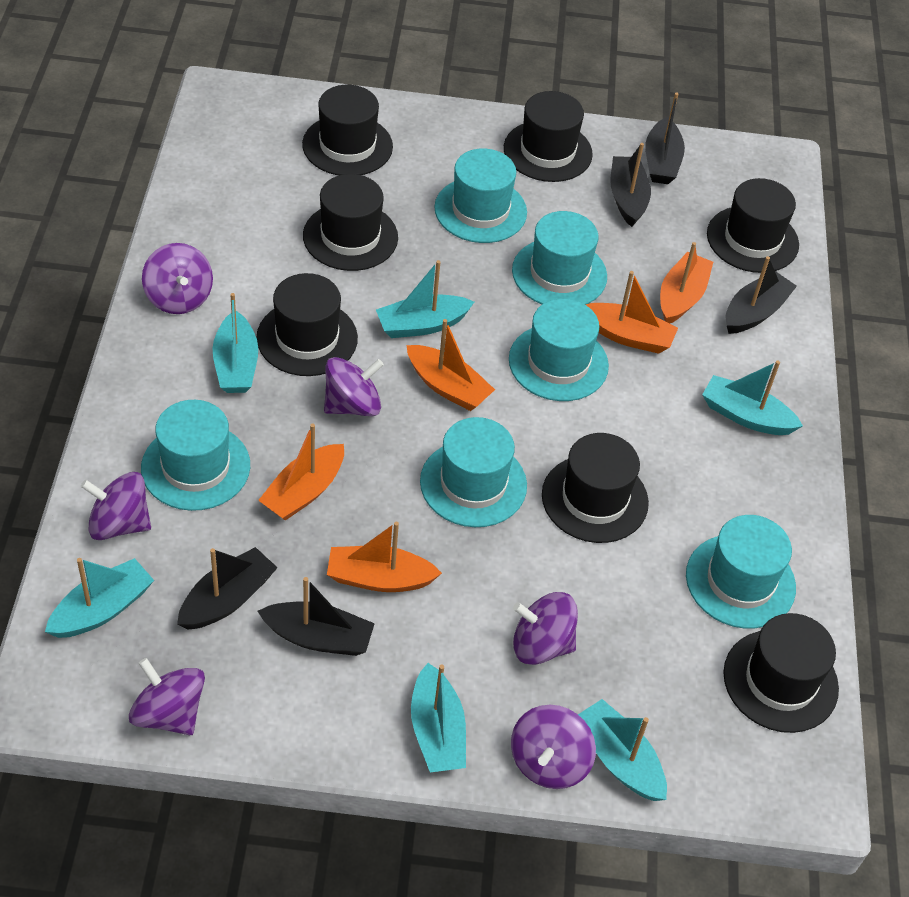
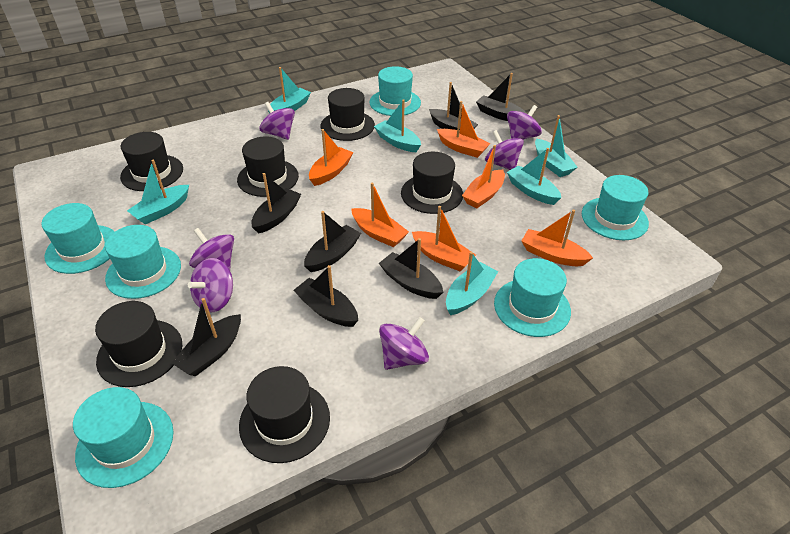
black boat: [177,547,278,630] [258,577,375,656] [610,143,651,227] [646,92,685,184] [726,256,797,334] = 5 -> [172,298,241,376] [251,173,301,234] [293,265,358,327] [304,211,361,272] [379,238,443,299] [429,82,478,130] [476,73,527,121] = 7
black hat: [257,273,358,376] [302,85,393,175] [303,174,398,271] [504,91,593,182] [542,433,649,543] [707,178,799,273] [723,613,839,733] = 7 -> [95,301,182,387] [120,132,183,191] [237,136,299,197] [239,366,330,463] [320,88,375,141] [401,152,463,214] = 6
orange boat: [258,424,344,521] [327,522,442,592] [407,319,495,411] [586,271,678,354] [660,242,713,323] = 5 -> [309,129,354,186] [351,182,409,247] [412,206,476,271] [437,101,490,158] [462,145,505,208] [522,210,593,266] = 6

